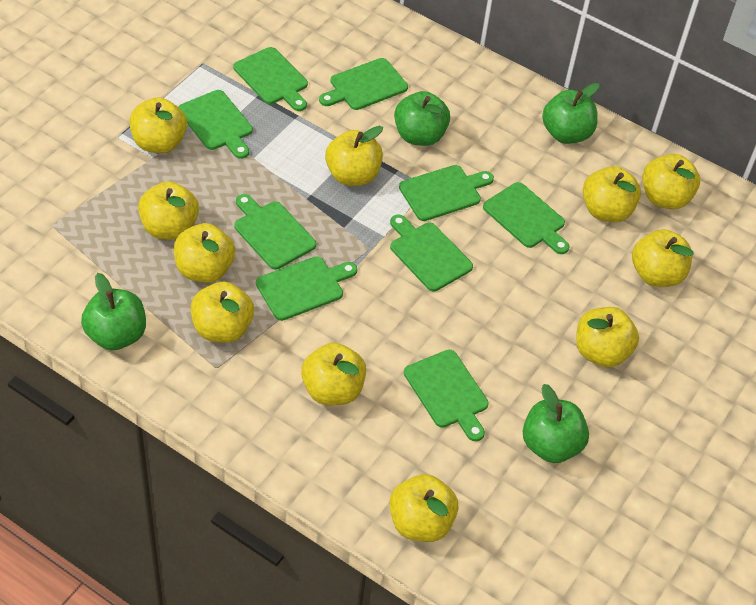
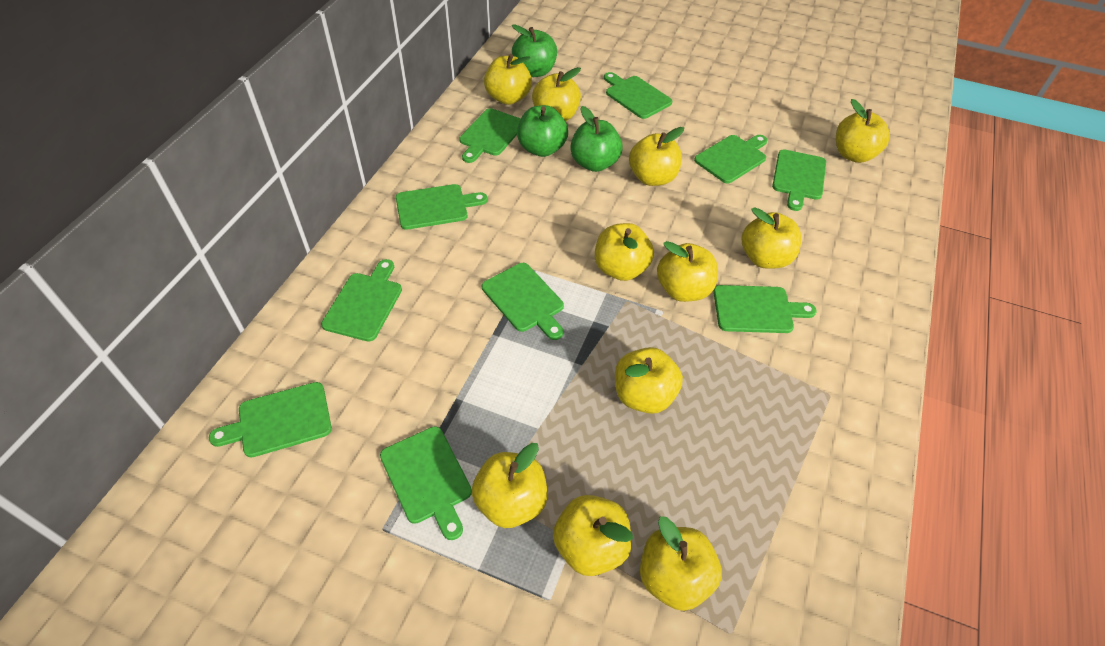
green apple: [81,273,146,350] [394,91,450,146] [523,384,589,463] [542,83,599,144] = 4 -> [512,24,557,77] [517,105,568,157] [570,106,623,172] = 3
green cutting board: [178,90,253,159] [233,47,308,111] [234,194,316,269] [256,256,357,321] [319,58,408,110] [390,215,473,291] [399,165,494,221] [404,350,489,441] [483,182,570,254] = 9 -> [209,382,332,458] [321,259,402,342] [380,426,472,540] [396,184,488,230] [459,108,521,163] [482,263,564,340] [604,72,672,119] [694,135,767,183] [713,285,817,333] [772,149,826,211] = 10

